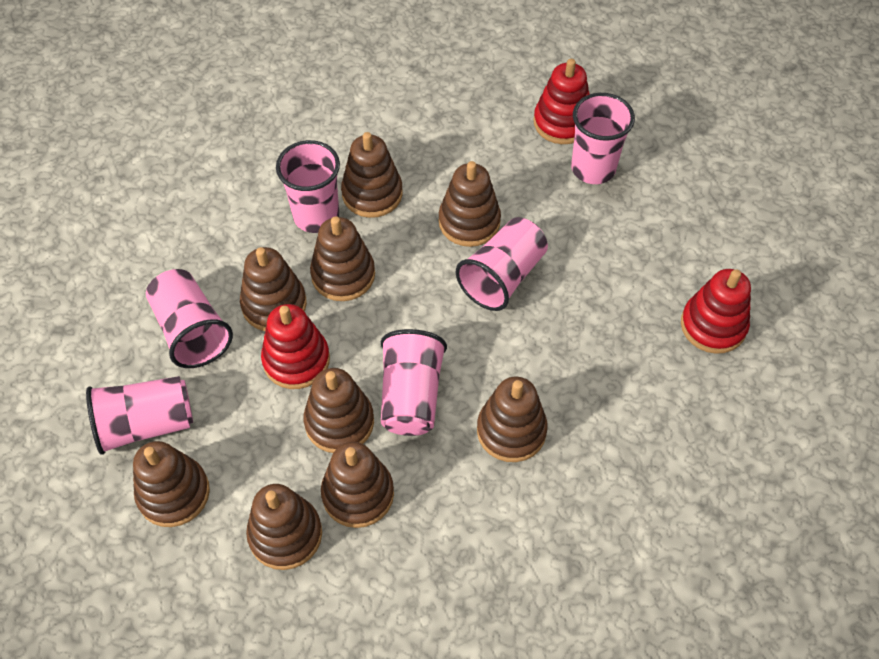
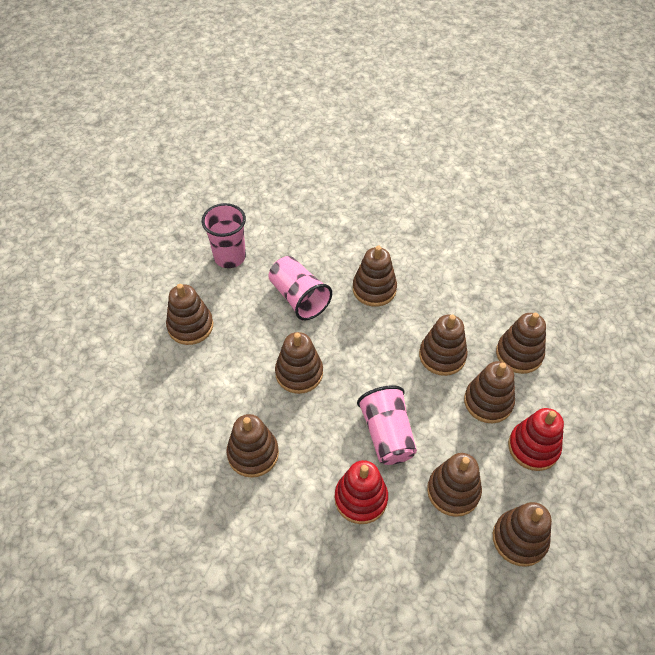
pink cup: [86,376,193,455] [146,269,233,368] [276,140,340,233] [381,329,447,436] [456,217,548,311] [571,93,635,184] = 6 -> [202,203,246,268] [269,256,332,320] [357,385,417,465] = 3
red stacking toy: [261,304,330,389] [533,59,590,144] [681,269,751,354] = 3 -> [335,460,388,524] [508,408,564,471] = 2

